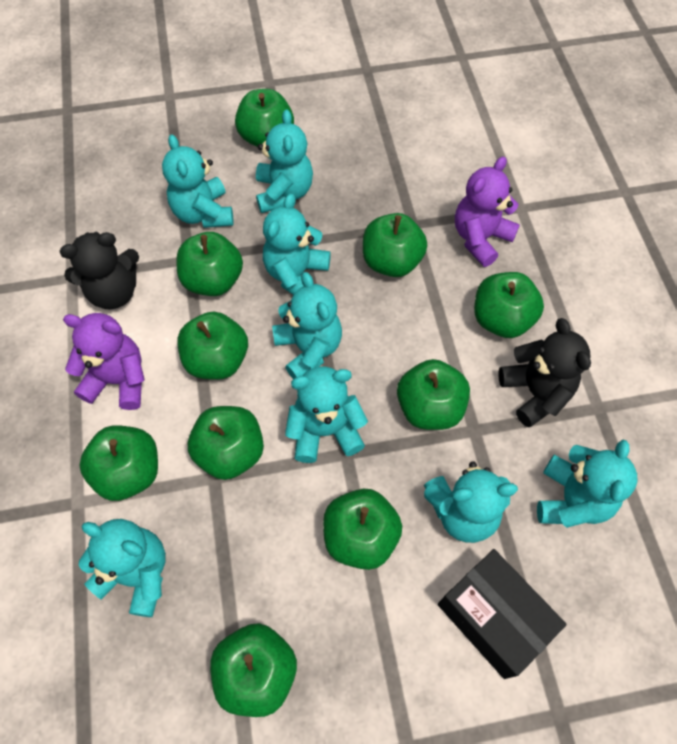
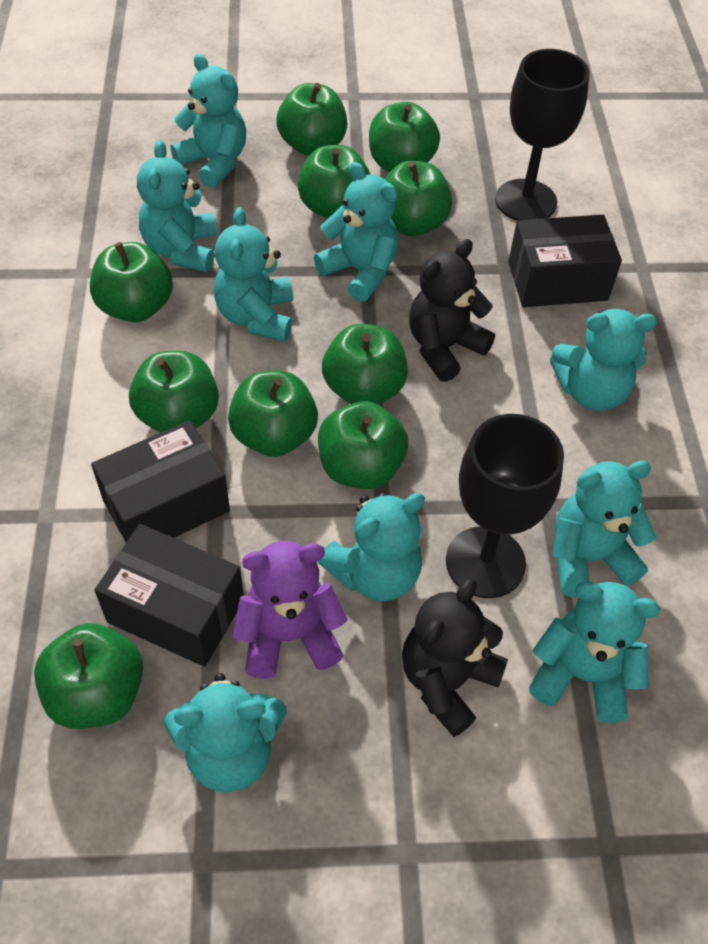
black box: [438,549,567,679] = 1 -> [91,420,230,542] [94,524,244,667] [508,215,622,307] = 3
black goblet: none = 0 -> [446,414,564,598] [495,49,590,221] = 2
purple teddy bear: [63,313,145,410] [455,156,520,267] = 2 -> [233,541,348,679] = 1
turquoise teddy bear: [79,519,166,617] [162,134,233,228] [256,109,313,213] [263,193,331,295] [272,272,342,379] [285,366,368,463] [424,461,518,543] [537,440,638,528] = 8 -> [137,140,217,272] [164,673,287,792] [170,54,246,188] [214,207,293,341] [314,162,399,302] [318,493,425,602] [529,582,660,723] [550,309,657,411] [552,461,656,597] = 9

